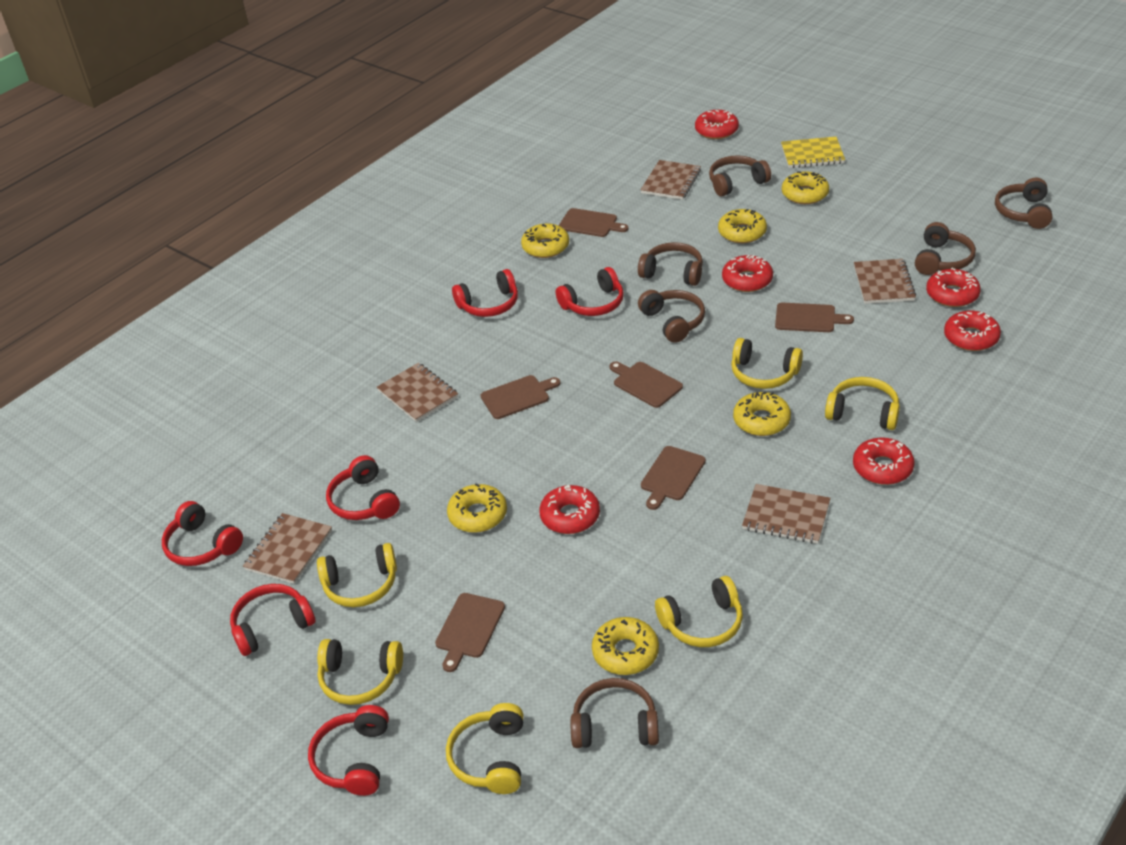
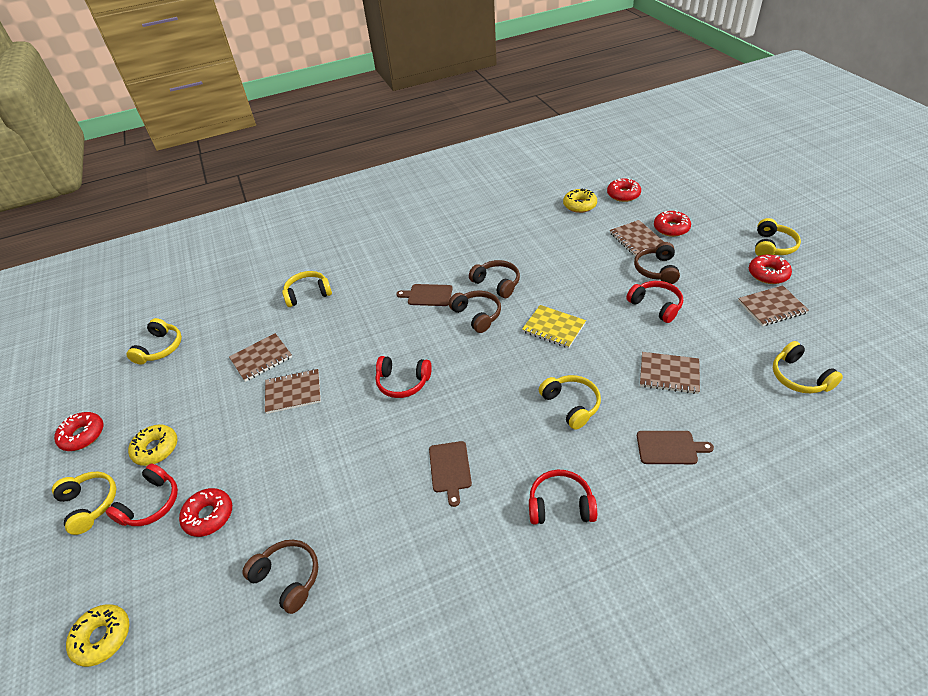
brown cutting board: [435,593,505,672] [481,375,560,419] [559,208,629,237] [609,361,683,408] [641,446,706,510] [775,303,854,332] = 6 -> [396,284,453,306] [429,441,472,507] [637,431,714,464] = 3
brown headphones: [571,678,659,748] [638,242,703,286] [638,290,705,343] [709,155,771,197] [915,222,976,275] [995,178,1053,229] = 6 -> [242,540,319,614] [449,290,501,333] [469,260,520,298] [634,242,680,284] = 4
red donut: [539,485,600,534] [695,110,739,139] [722,255,773,292] [853,438,915,485] [926,268,981,307] [944,311,1001,351] = 6 -> [54,412,103,451] [179,488,232,537] [607,178,641,202] [654,210,691,237] [749,254,792,284] = 5
red headphones: [162,501,243,566] [230,584,316,656] [308,705,389,796] [326,455,400,520] [452,269,518,317] [556,267,624,316] = 6 -> [105,463,178,526] [375,356,432,398] [529,470,597,524] [626,281,683,323] = 4
yellow donut: [447,483,507,533] [521,223,569,258] [592,617,659,675] [718,209,767,243] [733,392,791,436] [782,171,829,204] = 6 -> [66,604,129,667] [128,425,177,466] [563,189,597,213] = 3

